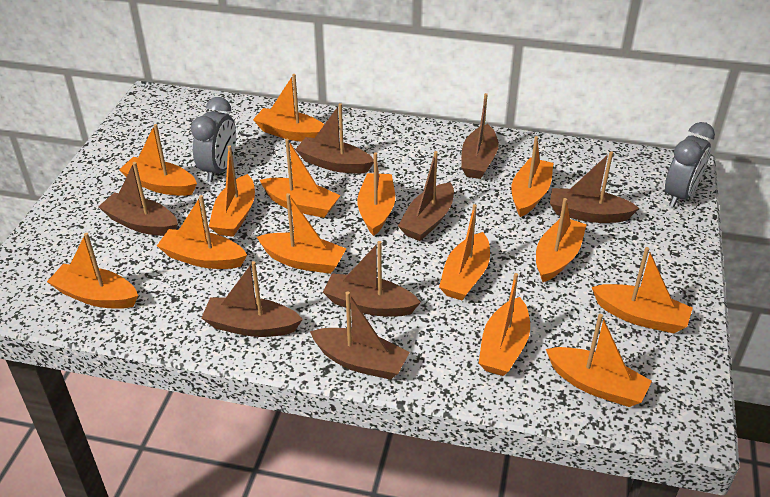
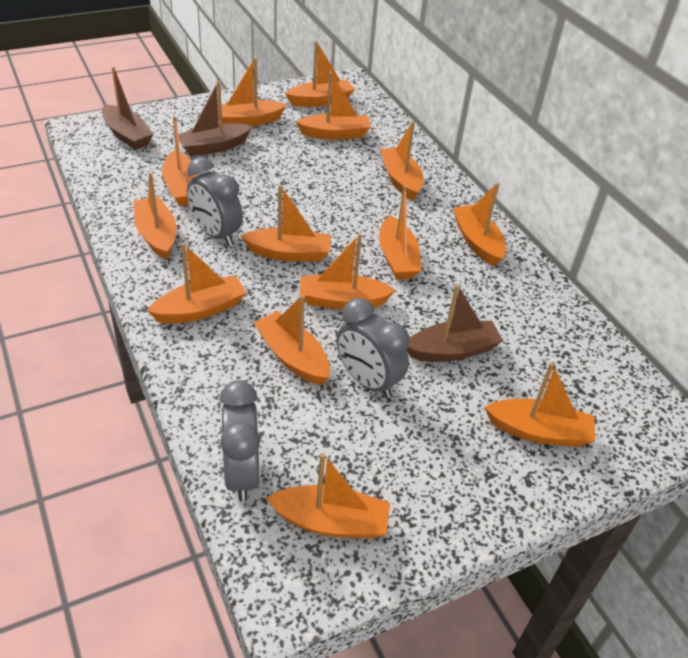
brown boat: [98,162,178,236] [201,261,303,337] [295,103,374,174] [310,291,410,380] [323,241,421,317] [398,151,454,241] [461,93,498,179] [550,151,639,223] = 8 -> [102,67,154,150] [178,81,252,156] [406,284,503,362] = 3
grey clock: [191,97,236,182] [665,122,715,207] = 2 -> [187,157,243,246] [220,380,260,502] [336,298,410,399] = 3

